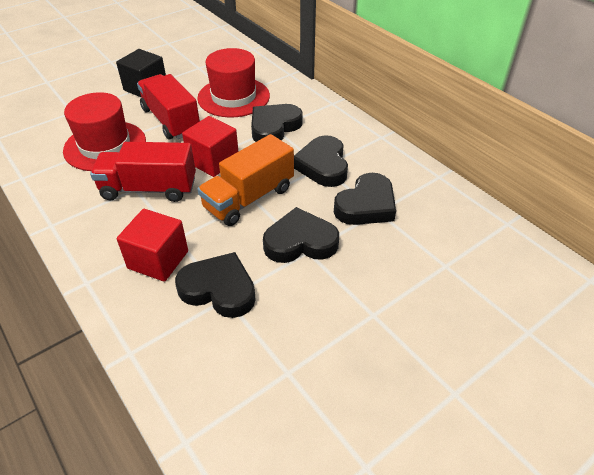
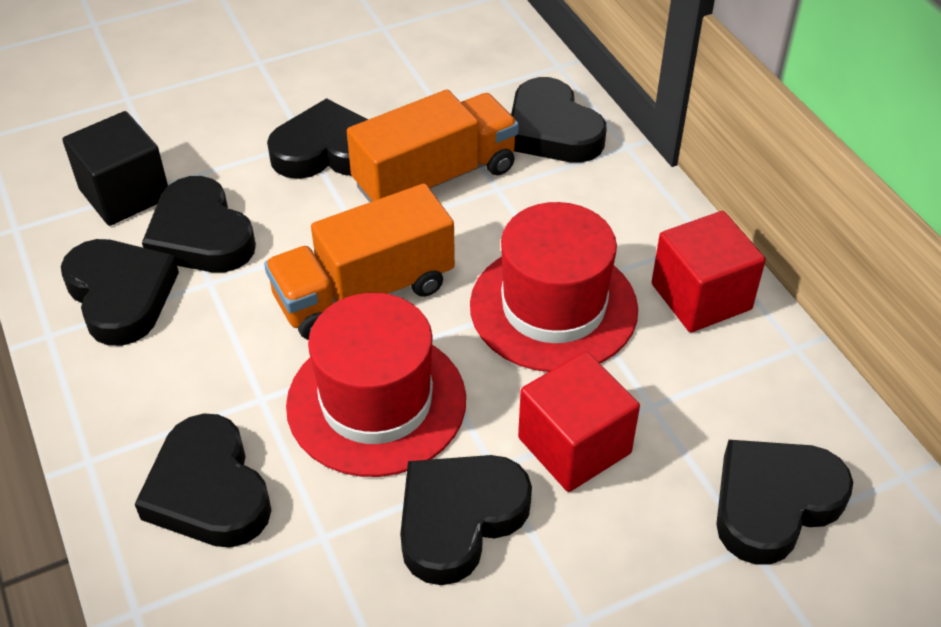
black heart: [175,252,256,318] [251,104,303,142] [263,207,339,263] [294,136,348,187] [334,173,396,225] = 5 -> [61,239,179,346] [135,414,271,548] [142,176,256,273] [267,98,368,179] [400,455,532,585] [511,77,606,163] [716,440,853,565] = 7
orange truck: [197,134,294,226] = 1 -> [264,183,455,340] [347,90,519,202] = 2
red truck: [90,142,196,202] [137,74,200,139] = 2 -> none = 0

